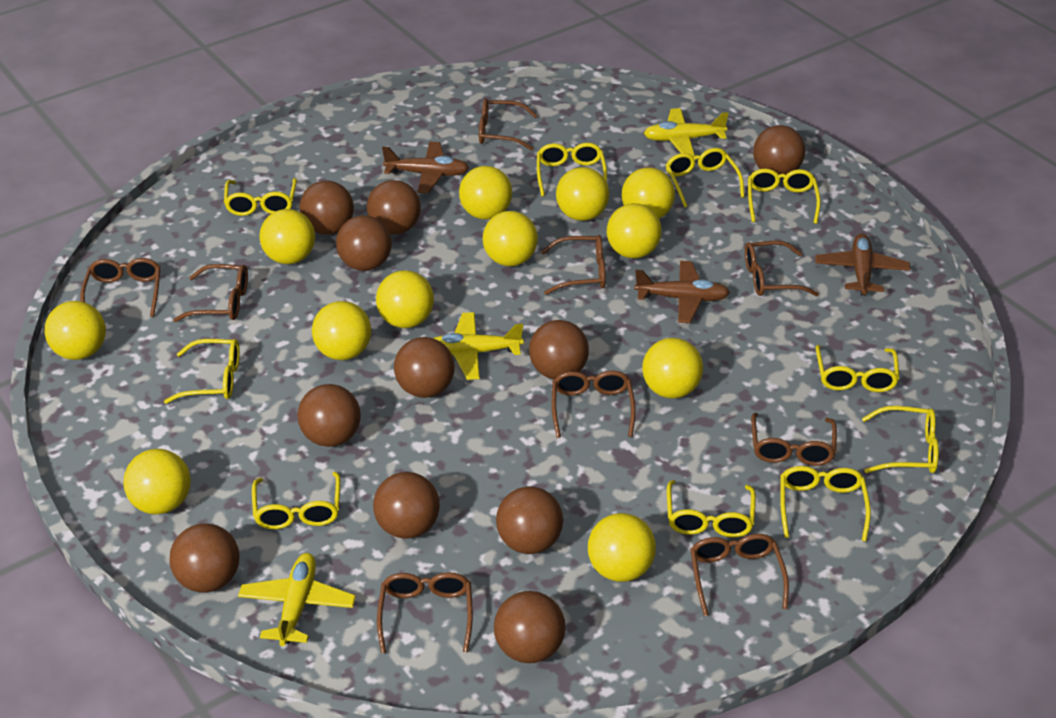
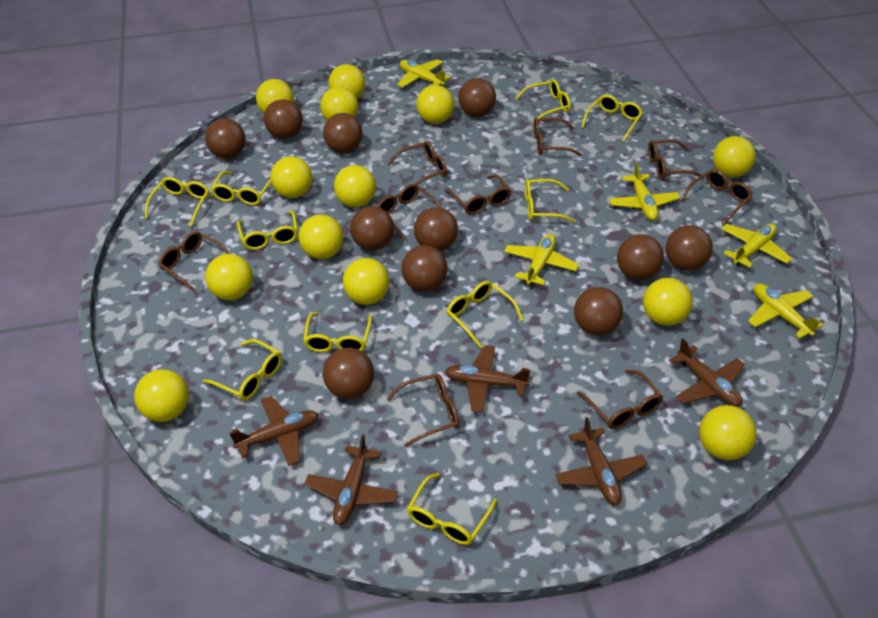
brown plane: [382,142,469,193] [634,261,730,323] [815,233,910,296] = 3 -> [229,396,319,466] [304,434,398,525] [445,345,530,413] [555,417,647,505] [669,338,745,407] = 5
yellow ball: [45,301,106,360] [123,449,191,514] [260,209,315,264] [312,301,371,360] [376,270,434,328] [459,166,512,219] [483,211,538,266] [556,167,609,221] [588,513,656,582] [607,203,662,258] [622,168,675,218] [642,338,703,399] = 12 -> [134,369,189,422] [205,254,253,300] [256,79,294,113] [270,156,312,198] [299,214,343,259] [320,87,358,120] [328,64,365,99] [334,165,376,207] [343,258,390,305] [417,85,454,124] [643,278,692,326] [699,405,757,460] [713,136,756,177] = 13
yellow plane: [238,553,356,646] [434,312,523,380] [644,108,729,157] = 3 -> [397,59,451,88] [504,234,579,285] [609,162,680,220] [721,223,792,268] [748,283,823,339] = 5

